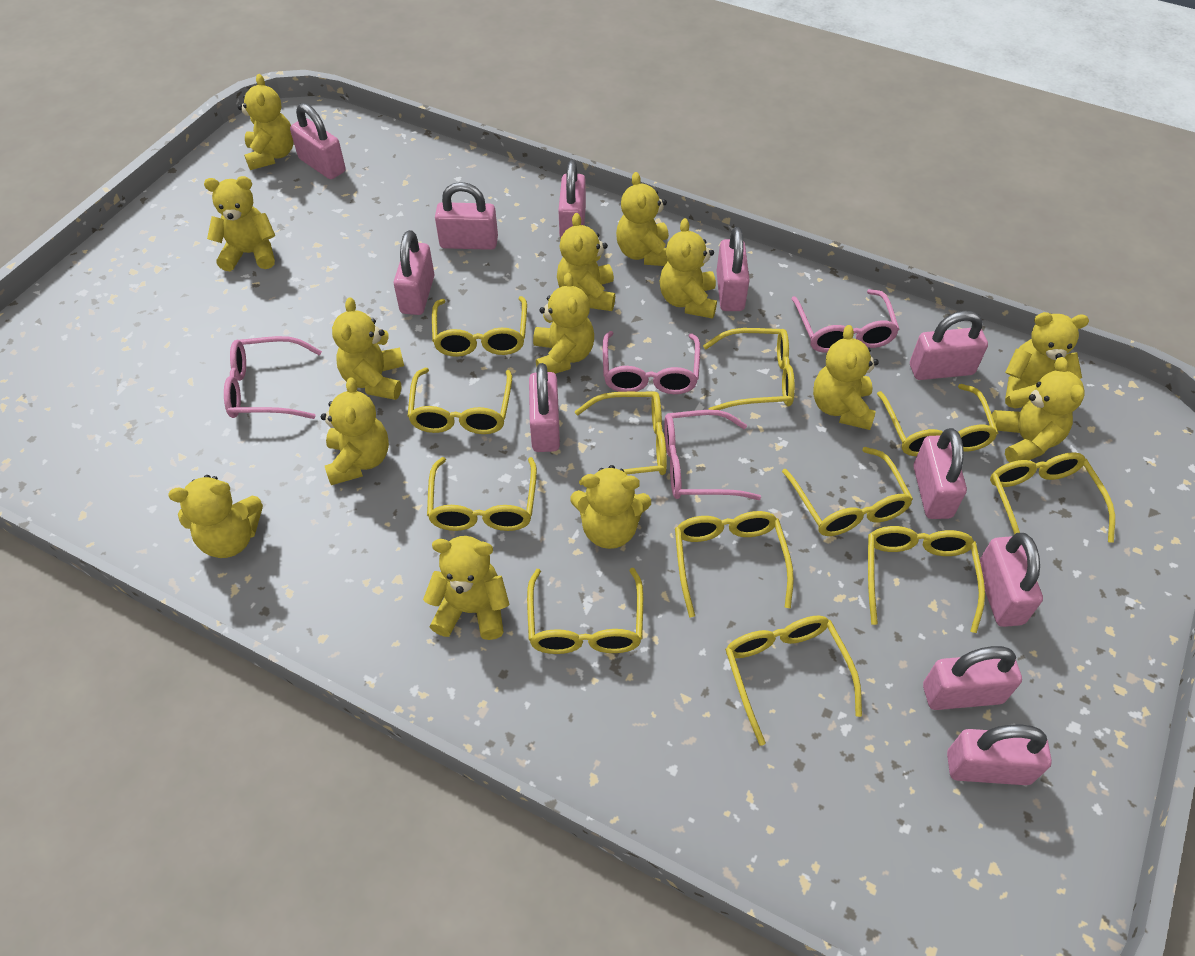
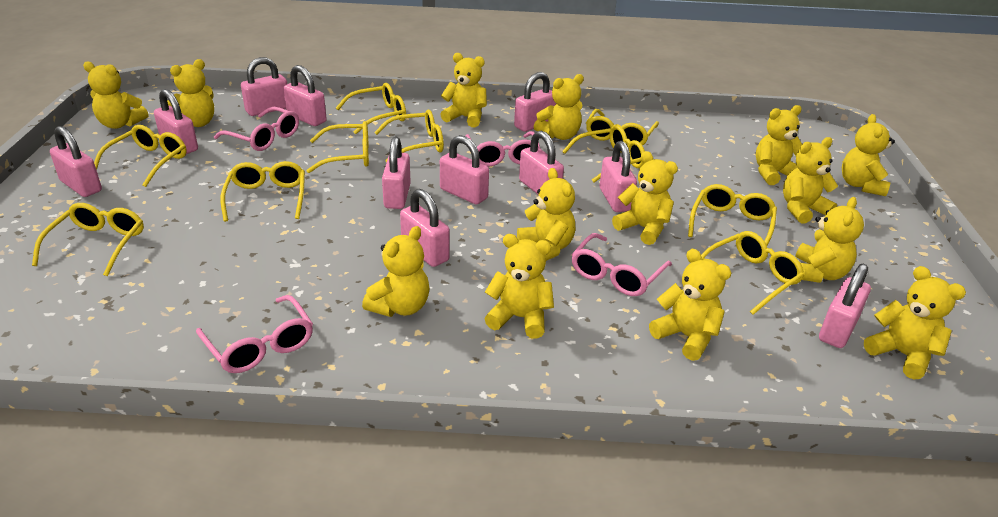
yellow glasses: [407,368,512,434] [427,457,537,531] [432,296,527,357] [527,568,643,654] [575,392,667,485] [675,511,794,617] [703,328,795,410] [725,616,862,746] [782,447,913,536] [868,526,985,633] [877,384,998,456] [990,452,1115,543] = 12 -> [32,203,144,276] [94,125,187,187] [220,161,305,222] [307,121,369,173] [336,83,406,134] [374,110,444,162] [562,125,645,182] [586,109,659,146] [688,184,777,245] [701,231,804,315] = 10

